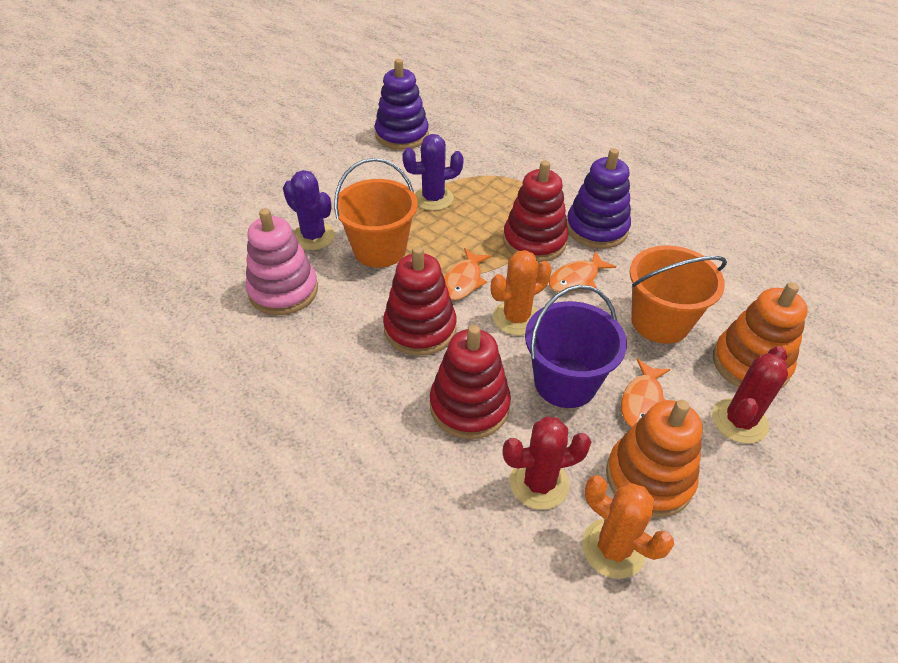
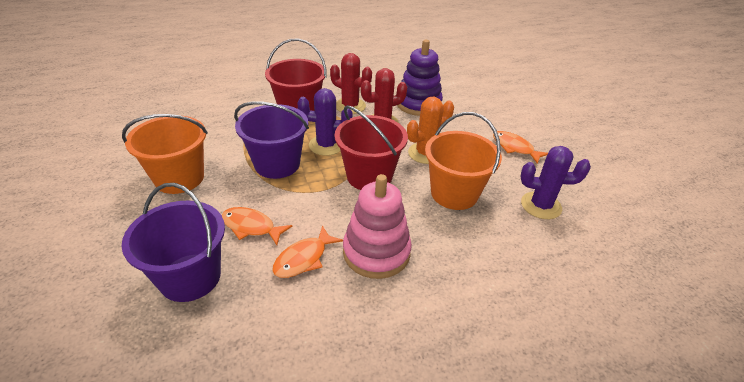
orange cactus: [491,250,552,335] [582,475,674,579] = 2 -> [407,97,454,164] = 1
orange stacking toy: [606,400,702,517] [713,282,808,388] = 2 -> none = 0
purple bucket: [525,285,627,408] = 1 -> [121,183,225,302] [234,101,309,179] = 2
purple stacking toy: [375,59,429,150] [567,148,631,249] = 2 -> [397,40,443,116] = 1
red bucket: none = 0 -> [265,38,327,111] [335,105,408,190] = 2
red stacking toy: [383,246,457,356] [430,325,511,439] [503,160,568,262] = 3 -> none = 0

